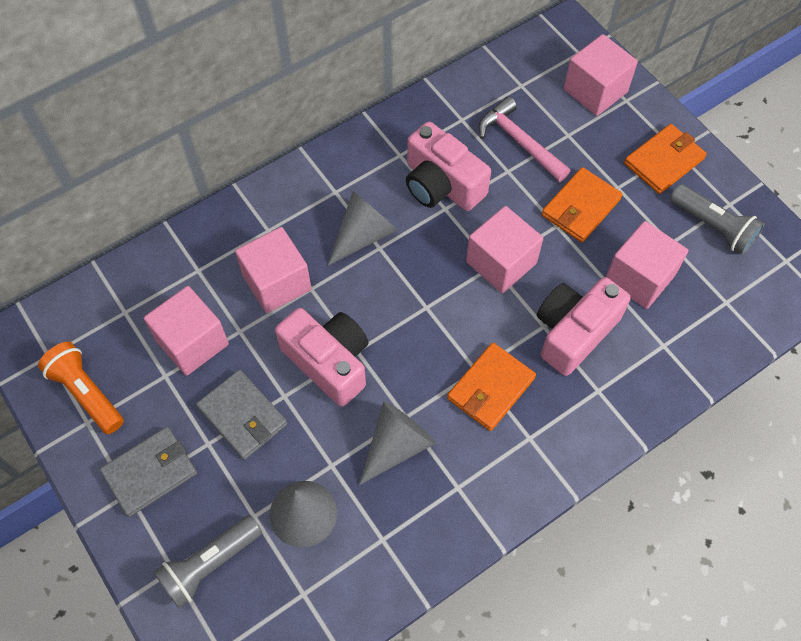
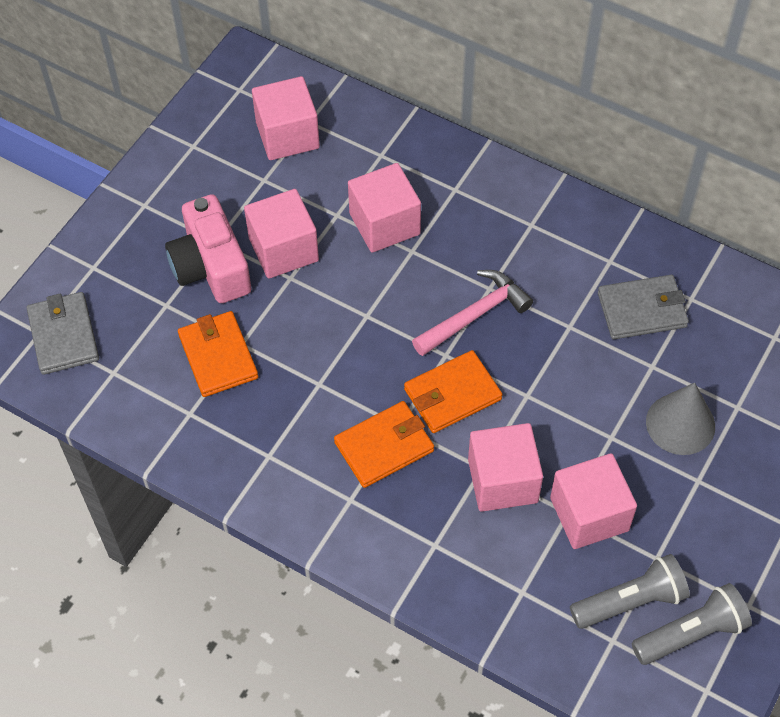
grey cone: [270,481,337,548] [328,191,398,266] [359,401,436,485] = 3 -> [646,383,715,455] = 1
orange flashlight: [38,342,124,434] = 1 -> none = 0
pink camera: [275,308,369,407] [406,121,491,211] [537,277,631,376] = 3 -> [165,194,251,303] = 1

